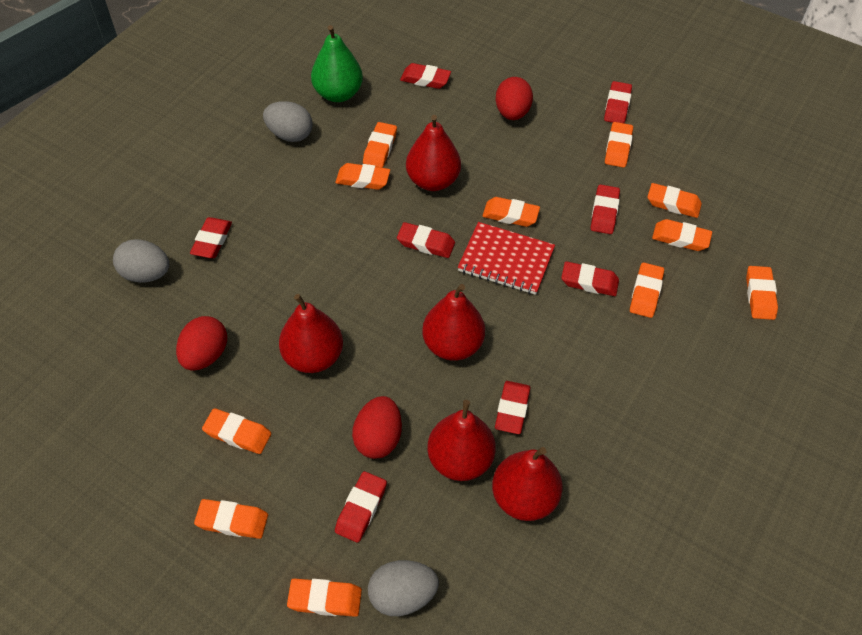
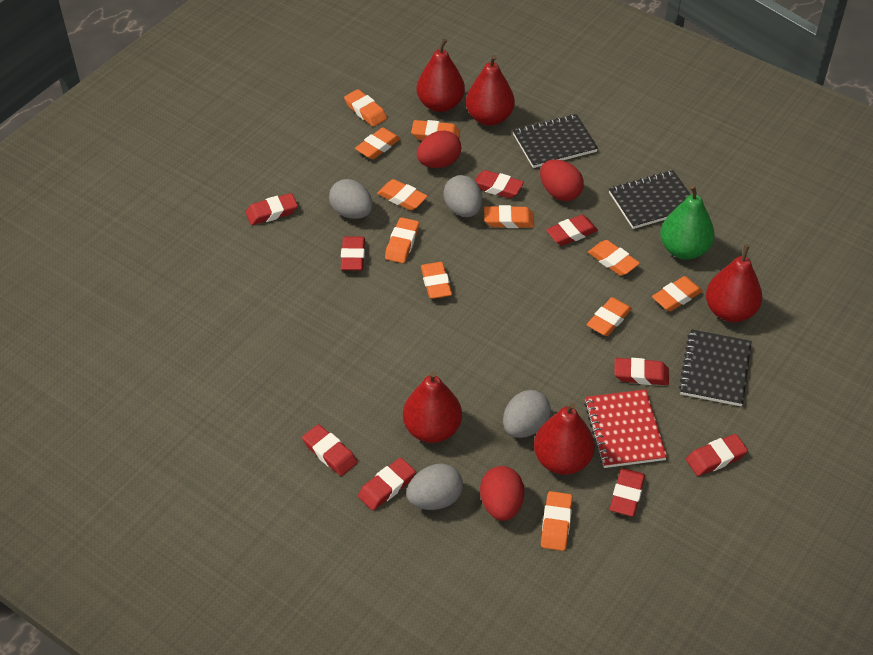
black notebook: none = 0 -> [513,114,598,168] [609,170,691,229] [679,329,752,406] = 3
grey egg: [113,239,169,283] [263,101,312,142] [368,560,439,616] = 3 -> [329,179,373,219] [406,464,463,510] [443,175,482,217] [503,390,551,438] = 4
red eraser: [190,217,232,258] [335,471,387,543] [397,222,455,258] [400,63,451,89] [495,381,530,434] [561,261,619,296] [591,184,620,234] [604,81,632,123] = 8 -> [246,193,298,225] [302,424,358,476] [341,236,365,271] [358,458,416,510] [475,170,524,198] [546,215,598,246] [610,468,645,517] [614,358,669,385] [686,434,748,476] = 9

